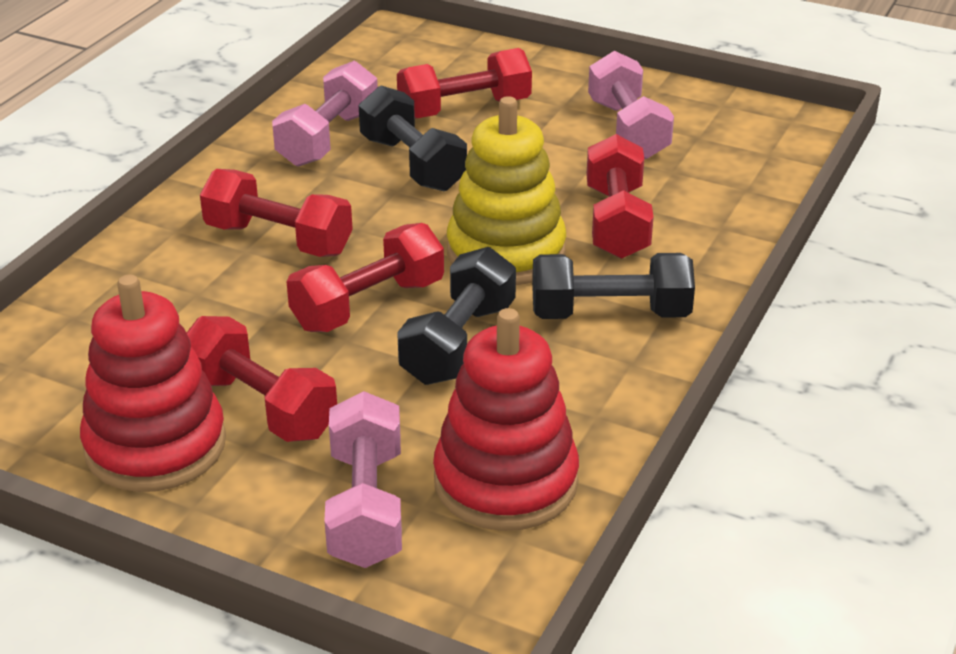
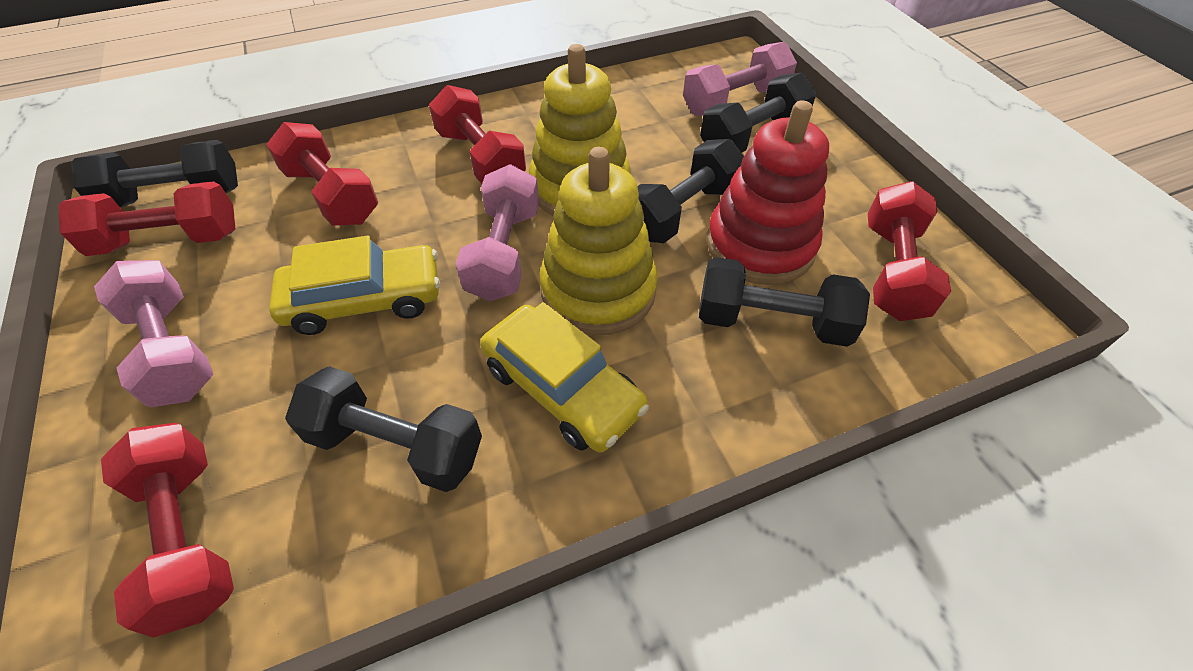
black dumbbell: [359,86,467,191] [397,247,516,385] [532,253,695,319] = 3 -> [71,140,238,208] [285,366,482,492] [637,139,744,243] [699,257,870,347] [700,72,816,153] = 5
red stacking toy: [80,274,226,492] [433,308,579,531] = 2 -> [707,100,829,285] = 1
yellow car: none = 0 -> [269,236,440,335] [480,302,649,453] = 2
yellow stacking toy: [447,96,566,285] = 1 -> [529,44,631,216] [540,147,658,335] = 2

